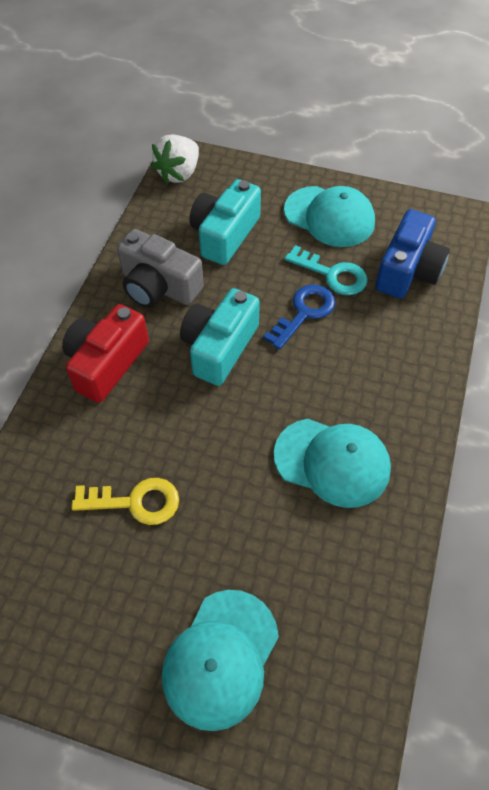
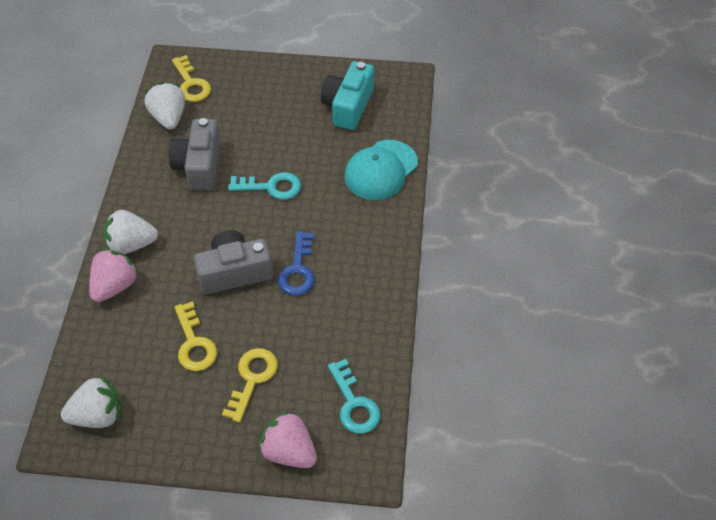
blue camera: [375,209,450,299] = 1 -> none = 0
grey camera: [117,229,204,308] = 1 -> [169,118,221,190] [194,230,273,294] = 2
pink strawberry: none = 0 -> [89,248,140,302] [258,410,317,468] = 2
red camera: [62,304,149,403] = 1 -> none = 0
turquoise camera: [180,288,260,386] [190,179,261,265] = 2 -> [321,61,374,130] = 1
turquoise cap: [162,590,279,731] [274,419,391,508] [284,186,375,247] = 3 -> [345,140,418,200] = 1
turquoise key: [285,245,368,295] = 1 -> [228,172,301,200] [328,359,381,434] = 2
white strawberry: [151,134,199,184] = 1 -> [61,375,121,428] [103,210,158,254] [145,82,185,129] = 3
yellow key: [71,478,179,525] = 1 -> [172,55,211,102] [174,301,217,371] [222,348,278,422] = 3

